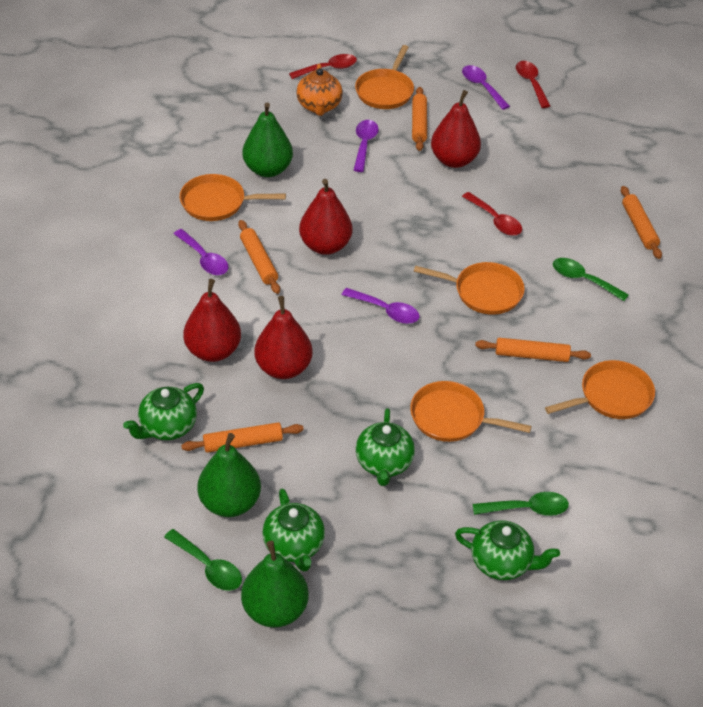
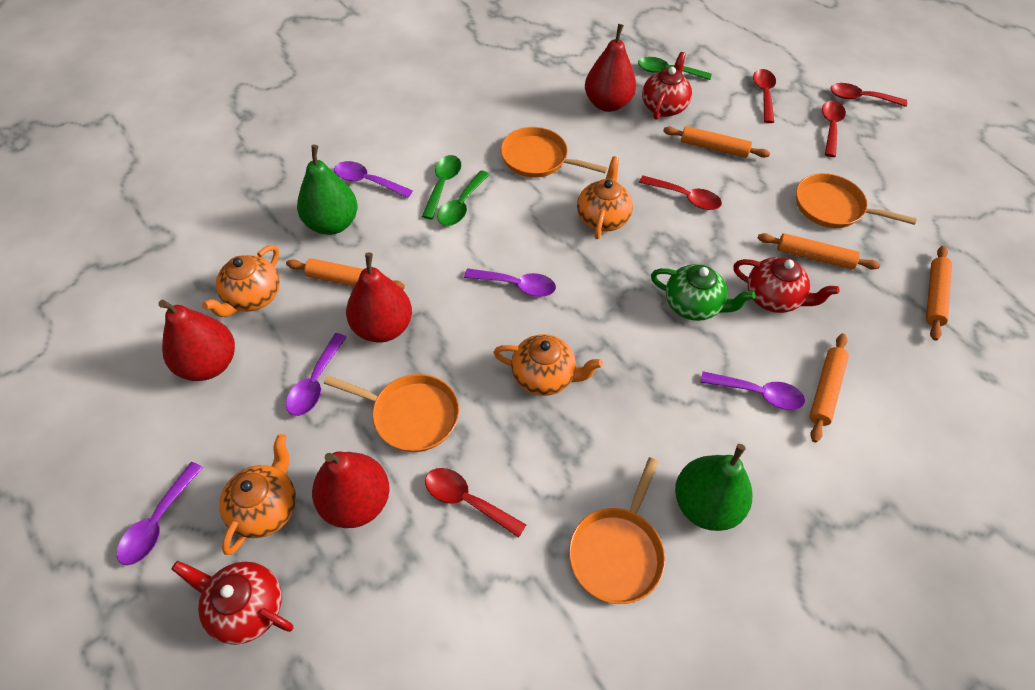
green pear: [197,433,261,517] [241,541,309,627] [242,102,293,177] = 3 -> [297,145,358,235] [675,444,752,531] = 2
green teapot: [123,383,204,440] [262,488,325,572] [356,408,415,486] [455,520,560,580] = 4 -> [651,264,755,321] = 1
orange pan: [180,174,286,221] [355,45,414,109] [410,381,532,442] [414,262,525,315] [545,360,655,419] = 5 -> [324,374,459,452] [501,127,608,178] [569,457,665,604] [796,173,917,228] = 4
orange teapot: [296,64,343,116] = 1 -> [202,245,280,317] [219,434,296,555] [493,334,603,396] [577,156,633,239] = 4
purple spoon: [174,229,228,275] [342,288,420,324] [354,120,379,172] [462,65,510,110] = 4 -> [117,462,203,565] [286,333,347,416] [334,161,413,198] [464,268,556,297] [700,371,805,410] = 5
red spoon: [289,54,357,79] [462,192,522,236] [516,61,550,108] = 3 -> [425,468,526,538] [639,175,722,210] [753,69,776,123] [822,101,846,157] [830,83,907,107] = 5
red teapot: none = 0 -> [171,561,293,645] [642,52,692,120] [733,257,839,313] = 3

